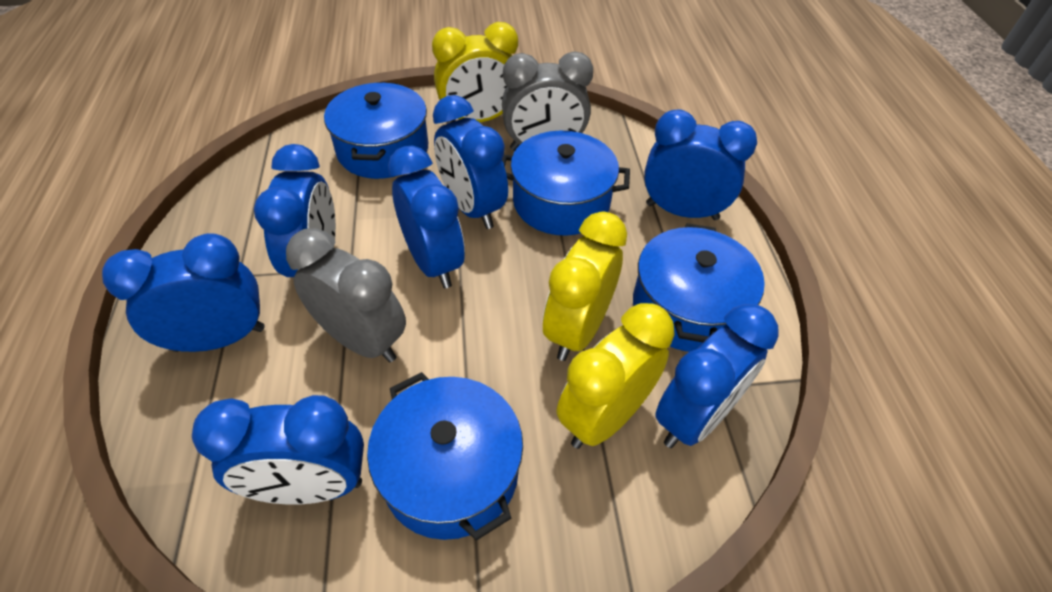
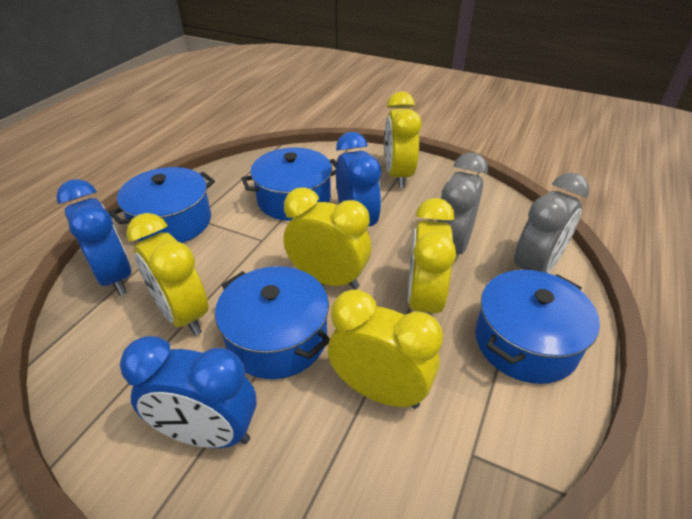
blue clock: [102,233,265,352] [192,395,364,505] [254,144,336,277] [388,146,465,288] [433,95,508,229] [644,109,757,220] [655,304,779,448] = 7 -> [56,179,131,295] [120,336,257,448] [336,132,381,227] = 3
yellow clock: [432,22,518,123] [543,211,627,361] [557,303,675,449] = 3 -> [126,213,208,336] [284,188,371,290] [328,290,443,409] [385,92,422,188] [408,198,456,314] = 5

